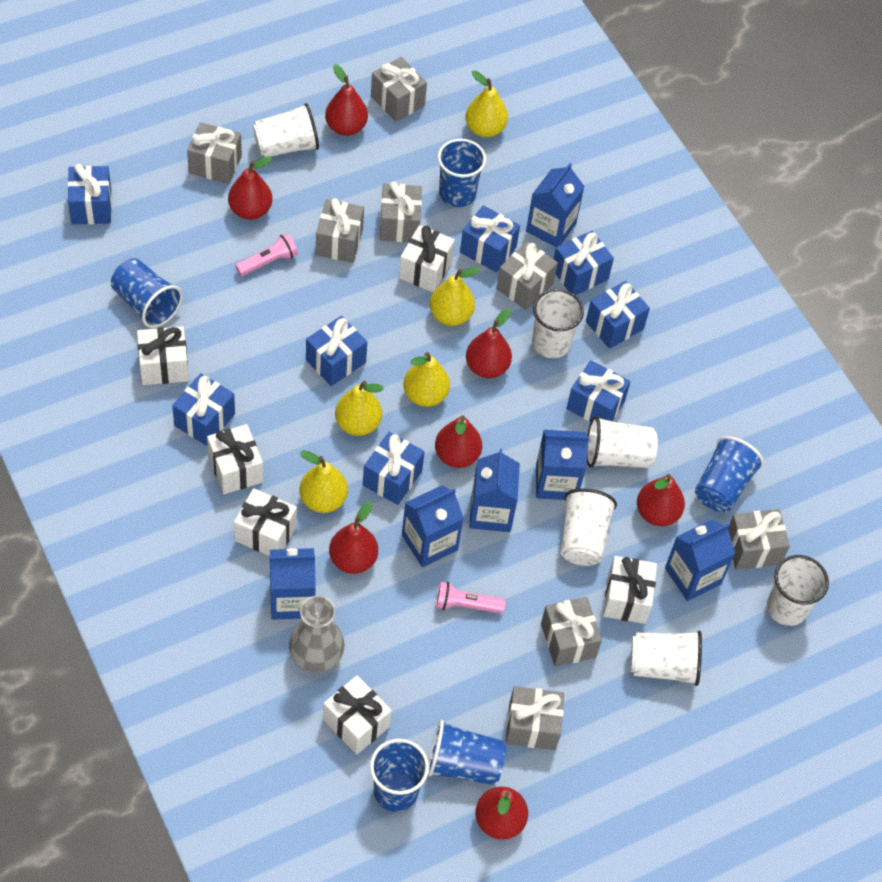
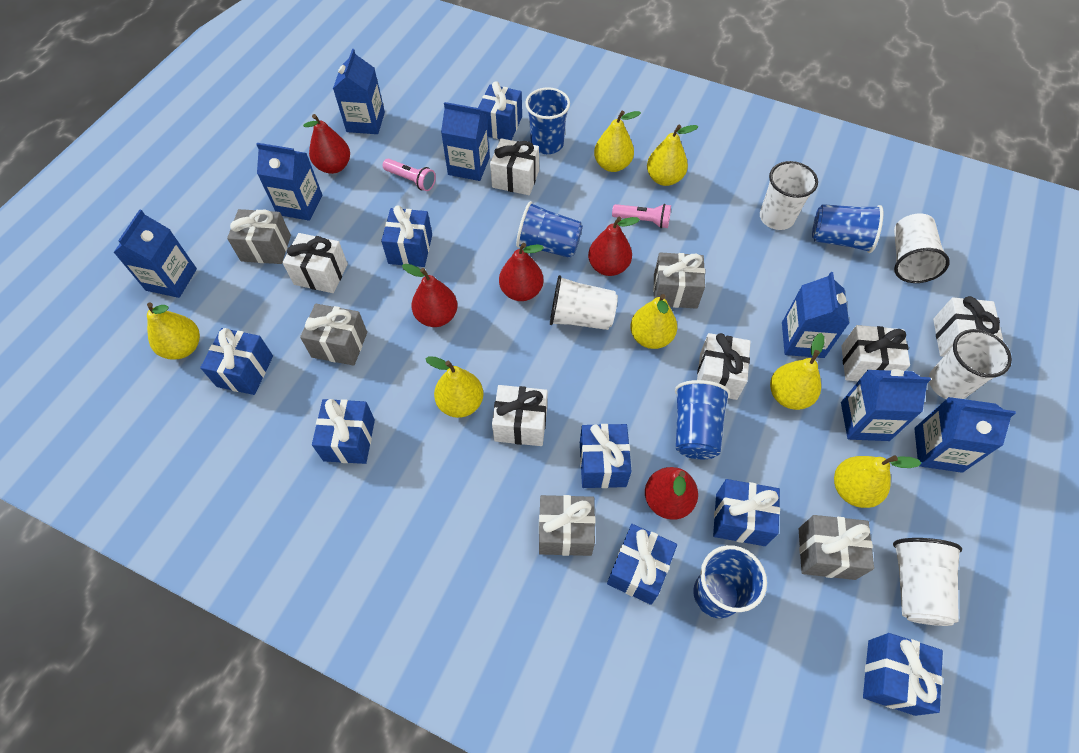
blue carton: [270,548,316,620] [402,485,464,567] [469,449,520,532] [526,163,585,247] [536,430,589,500] [665,520,735,601] = 6 -> [113,210,197,298] [256,143,322,221] [333,49,385,134] [441,102,490,181] [782,272,849,358] [841,369,931,441] [914,397,1016,473] = 7
grey gift: [187,122,242,184] [316,198,364,263] [371,57,427,122] [380,181,422,242] [496,241,558,310] [506,686,564,750] [541,597,602,667] [728,509,790,570] = 8 -> [227,209,291,264] [300,304,367,366] [539,495,595,556] [653,252,705,309] [799,515,874,580] = 5
grey vase: [289,595,344,673] = 1 -> none = 0
red pear: [228,156,272,220] [325,64,368,136] [329,502,378,574] [435,415,482,468] [466,308,512,378] [475,787,528,839] [637,474,685,526] = 7 -> [303,114,350,174] [402,264,458,327] [499,243,544,301] [588,217,640,276] [645,467,698,520] = 5
white cup: [253,103,319,157] [532,289,584,358] [561,488,617,566] [587,416,658,468] [631,631,702,686] [767,555,829,626] = 6 -> [550,275,618,330] [760,161,818,230] [893,538,962,626] [894,213,950,283] [929,329,1012,399] = 5
yellow pear: [300,450,348,513] [335,381,384,436] [403,352,450,407] [429,267,481,326] [465,71,508,137] = 5 -> [147,303,200,360] [425,356,483,418] [594,111,641,172] [630,294,677,349] [647,125,698,186] [770,333,824,410] [834,455,921,508] = 7

